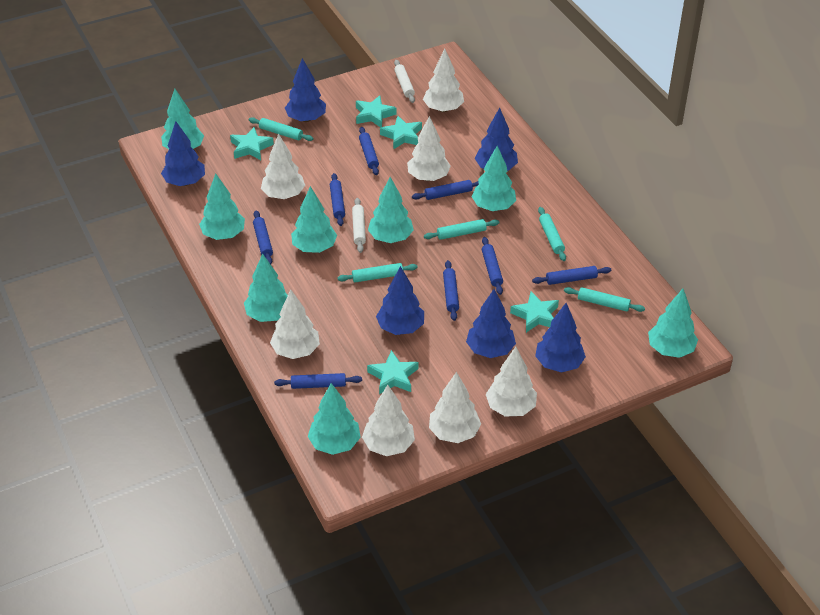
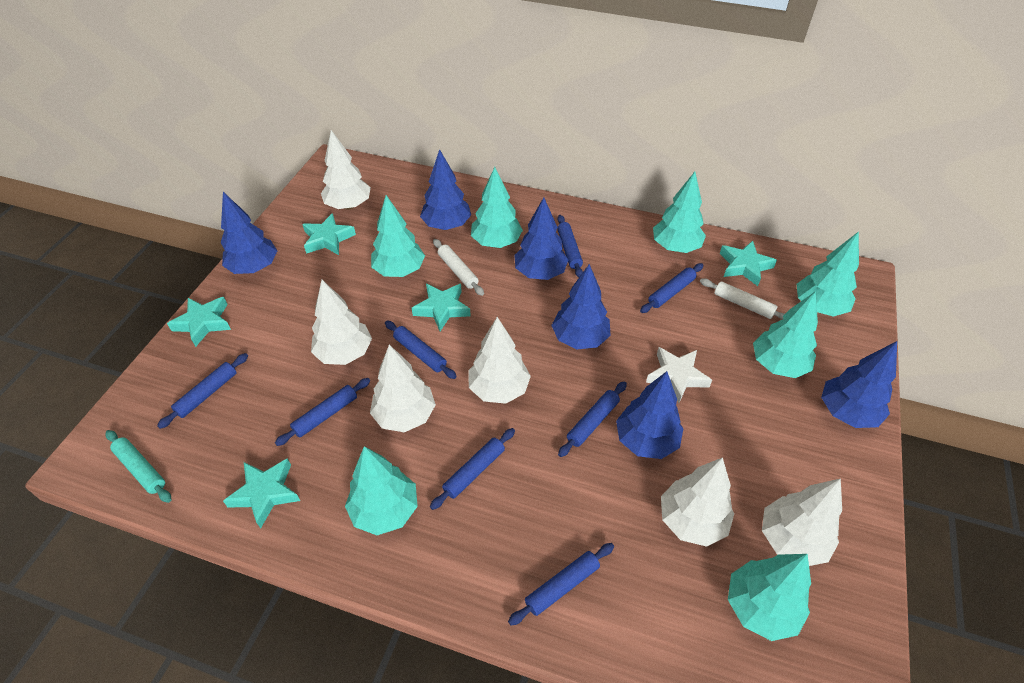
turquoise rolling pin: [249,117,313,141] [337,263,418,282] [424,219,499,240] [538,207,566,261] [564,287,645,312] = 5 -> [106,430,171,503] = 1
turquoise tree: [161,89,204,149] [199,173,245,240] [244,253,288,322] [291,186,337,253] [308,383,361,455] [368,177,414,243] [472,146,516,211] [648,289,698,358] = 8 -> [345,446,418,535] [371,195,425,277] [471,167,523,248] [653,172,706,253] [728,554,811,641] [753,291,818,378] [797,231,859,317] = 7
white star: none = 0 -> [646,347,712,403] = 1
white tree: [261,133,305,199] [270,290,320,359] [362,385,415,456] [407,116,451,181] [423,49,464,112] [429,372,481,443] [486,347,537,416] = 7 -> [311,280,372,365] [321,130,371,210] [370,345,436,432] [468,317,531,404] [661,457,734,547] [762,478,842,566] = 6

